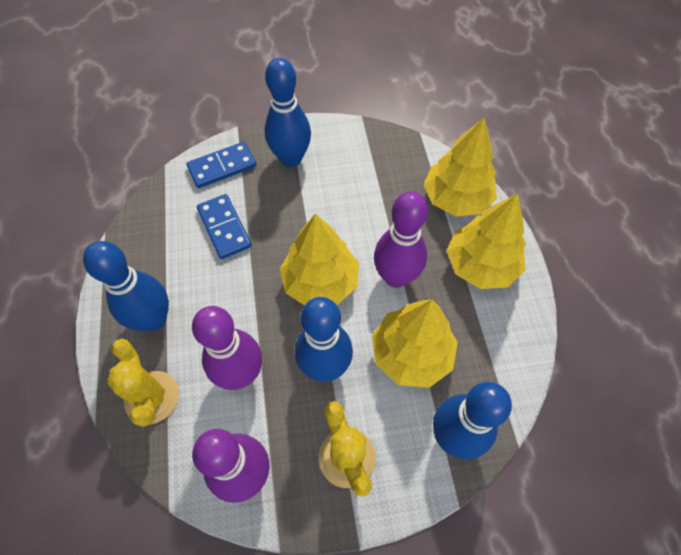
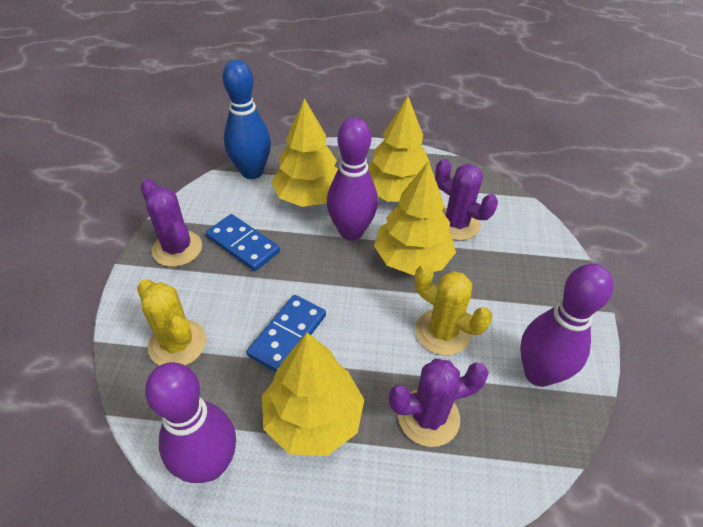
blue bowling pin: [83,241,169,331] [265,58,311,167] [295,297,353,382] [433,382,512,459] = 4 -> [223,60,271,179] = 1
purple cactus: none = 0 -> [141,179,202,267] [389,359,489,447] [435,159,498,241] = 3

